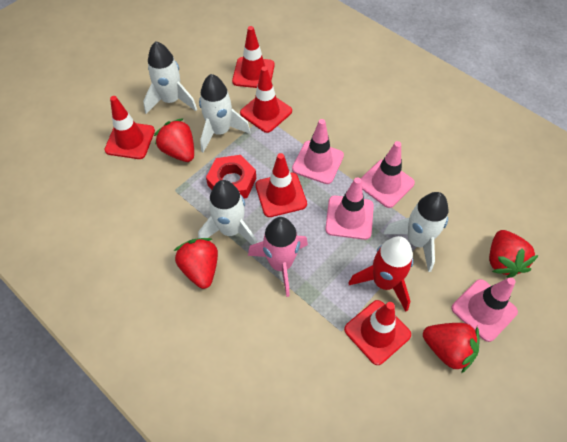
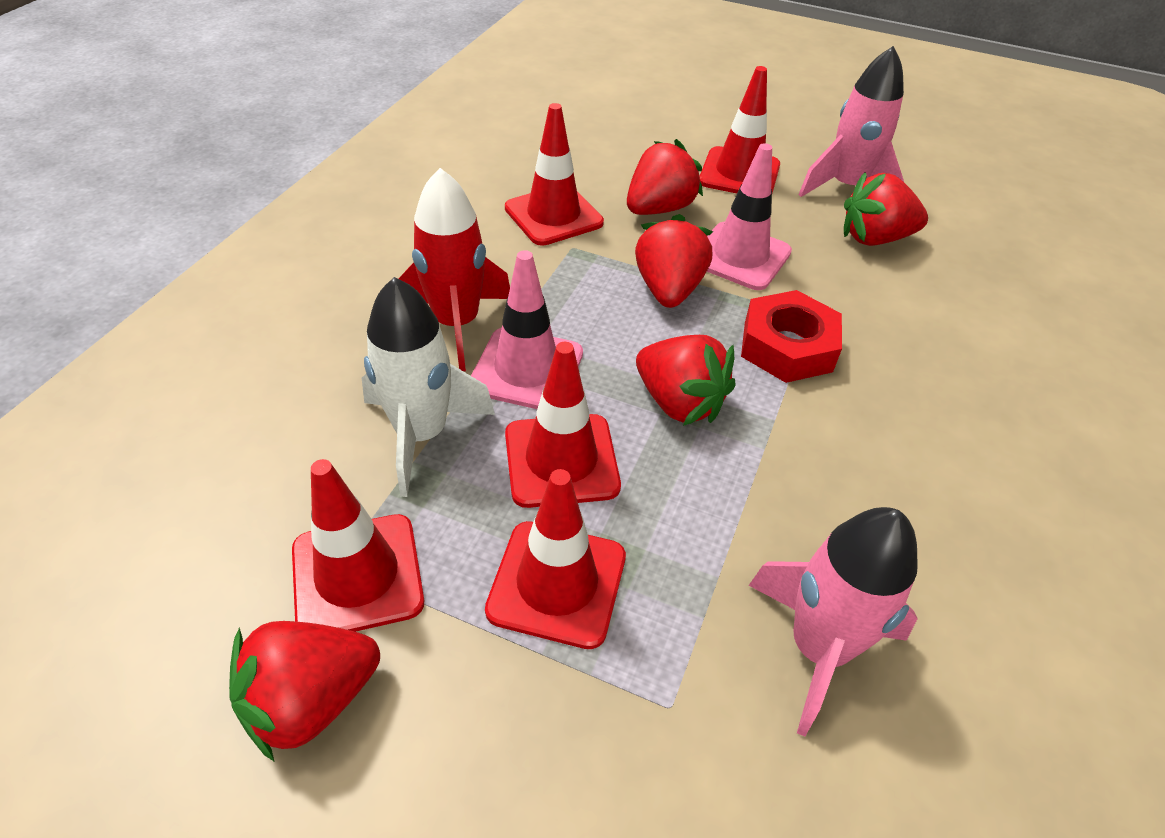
pink rocket: [248,217,308,297] = 1 -> [748,507,918,736] [799,46,904,197] = 2
pink traffic cone: [292,119,344,184] [325,177,374,240] [360,141,415,208] [451,277,518,342] = 4 -> [471,250,583,409] [707,143,792,290] = 2
red strawberry: [154,118,194,162] [174,238,218,289] [423,323,480,373] [489,230,539,278] = 4 -> [229,621,380,762] [627,139,703,215] [635,214,713,308] [636,335,735,426] [844,172,928,246] = 5
white rocket: [143,41,197,114] [198,180,257,245] [199,74,251,153] [384,192,449,272] = 4 -> [362,277,495,497] = 1

